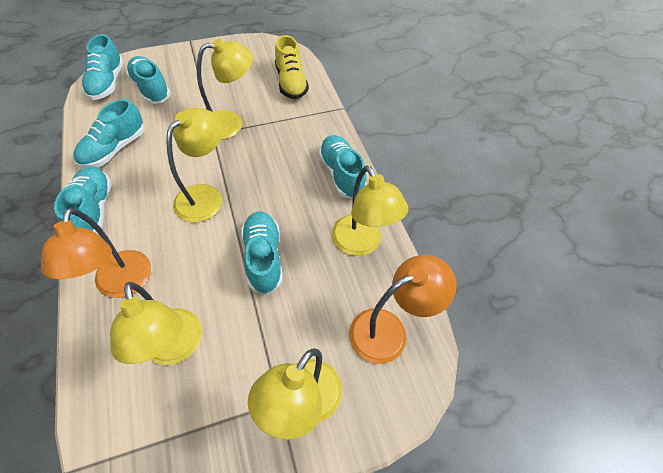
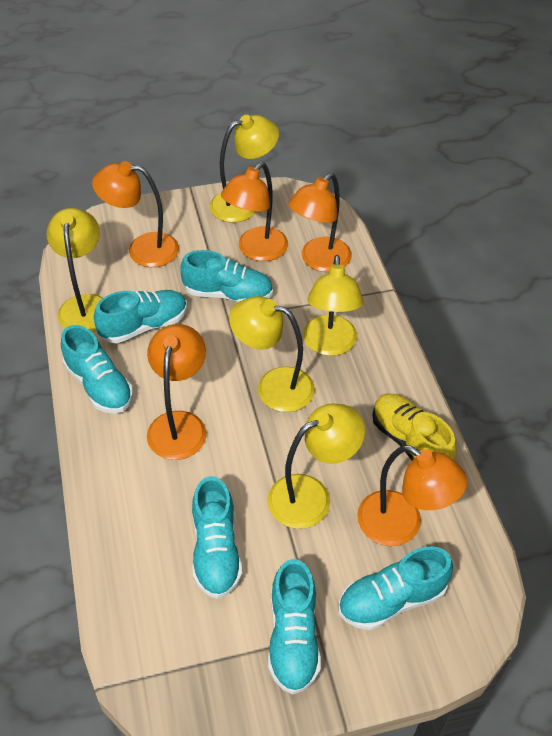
orange lamp: [41,208,151,298] [349,255,457,364] = 2 -> [92,161,179,267] [147,324,206,460] [221,162,288,261] [288,173,352,272] [357,445,468,546] = 5

